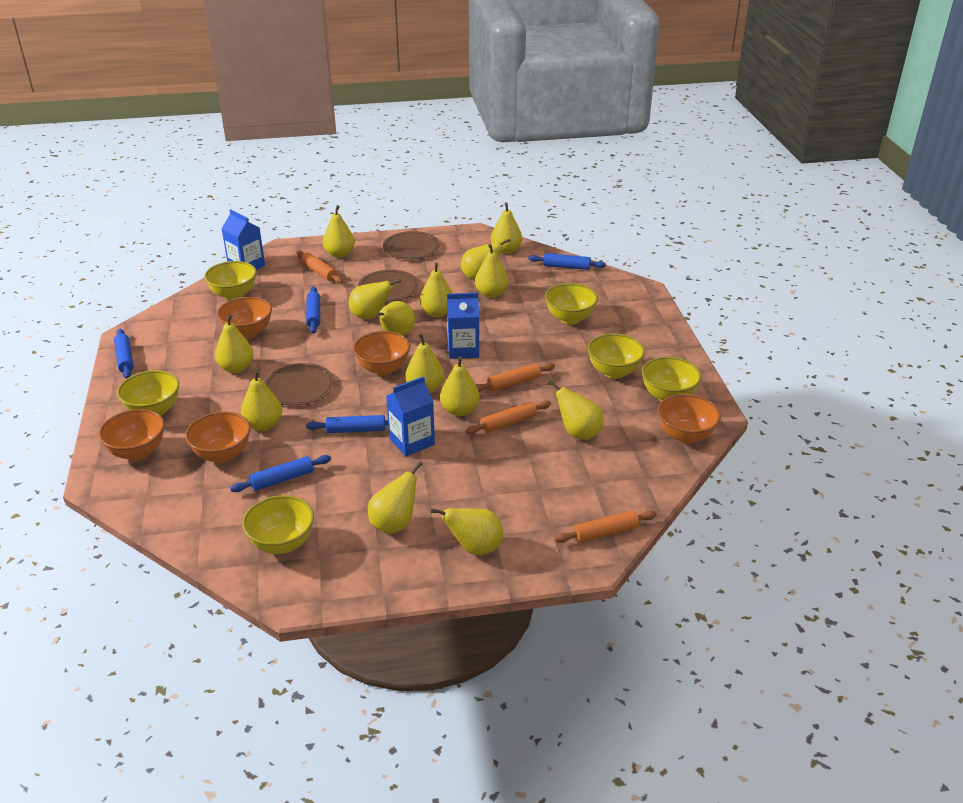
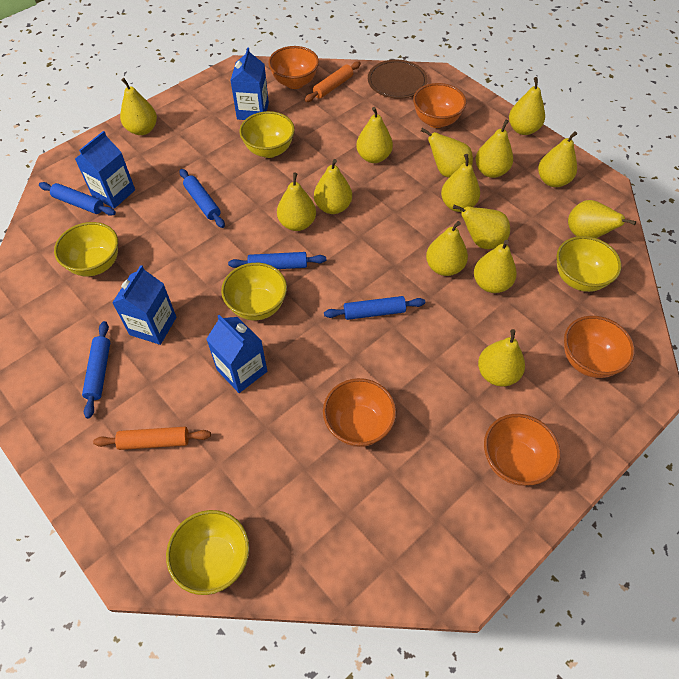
blue carton: [221,209,265,270] [386,376,435,456] [447,293,479,359] = 3 -> [75,131,135,209] [112,265,176,345] [206,315,267,393] [230,47,269,120] = 4
brown plate: [264,363,335,406] [358,270,419,302] [383,231,440,260] = 3 -> [368,59,428,99] = 1
orange rolling pin: [296,251,343,284] [465,400,551,434] [476,363,555,392] [554,510,657,543] = 4 -> [93,427,211,450] [304,61,361,102] = 2
yellow bowl: [117,370,179,416] [204,261,257,300] [242,495,314,554] [545,283,598,324] [587,333,645,379] [642,356,702,401] = 6 -> [54,222,118,276] [166,510,249,595] [221,263,287,320] [240,111,295,158] [557,236,622,292] = 5

